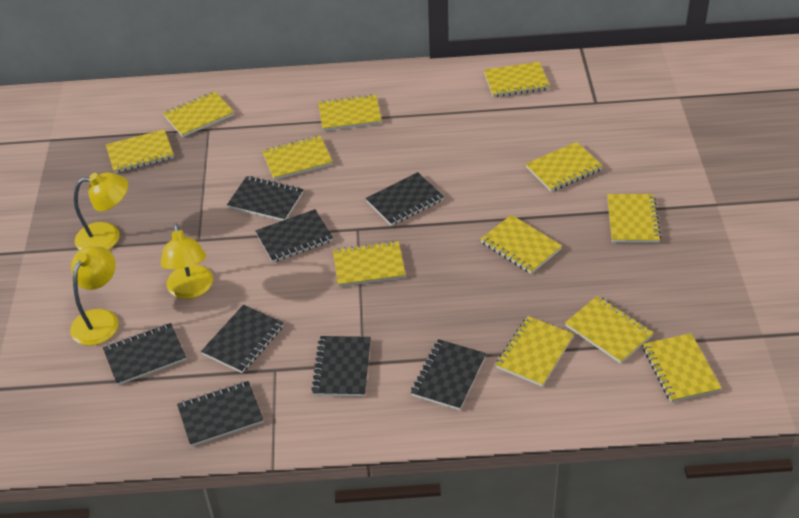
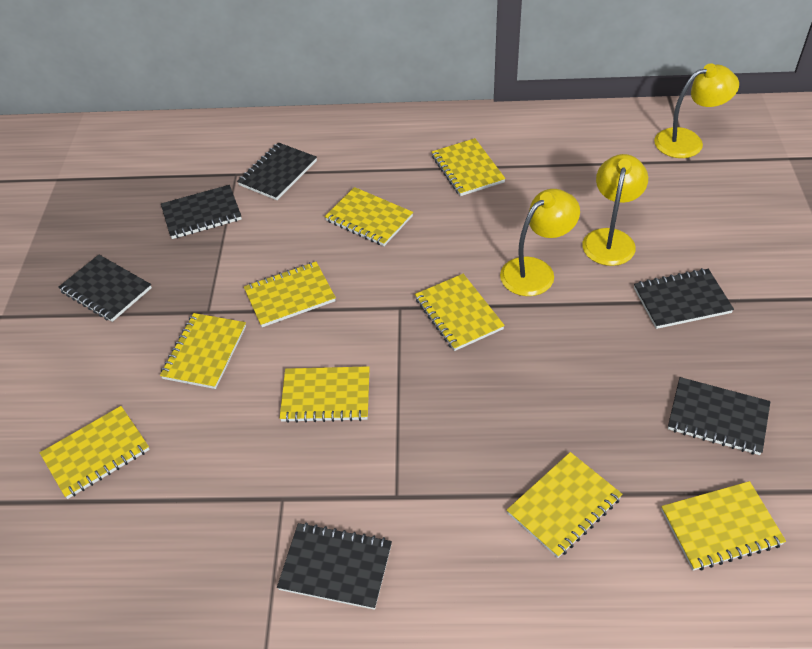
black notebook: [103,323,186,385] [177,381,263,447] [201,305,283,373] [227,176,303,221] [255,209,333,262] [311,336,371,397] [366,172,444,226] [411,339,486,410] = 8 -> [58,255,152,322] [161,185,242,239] [237,142,317,200] [277,523,392,610] [634,268,734,329] [668,377,771,455] = 6
yellow notebook: [106,129,174,173] [163,91,234,137] [262,136,333,180] [318,94,382,131] [333,241,406,287] [481,215,562,274] [484,62,550,97] [496,316,574,387] [526,142,603,192] [565,296,654,364] [607,194,661,243] [643,333,722,403] = 12 -> [40,406,150,499] [160,313,246,389] [244,262,336,327] [280,366,370,423] [324,187,413,246] [415,274,505,351] [432,138,506,196] [507,452,622,558] [661,481,786,571] = 9

